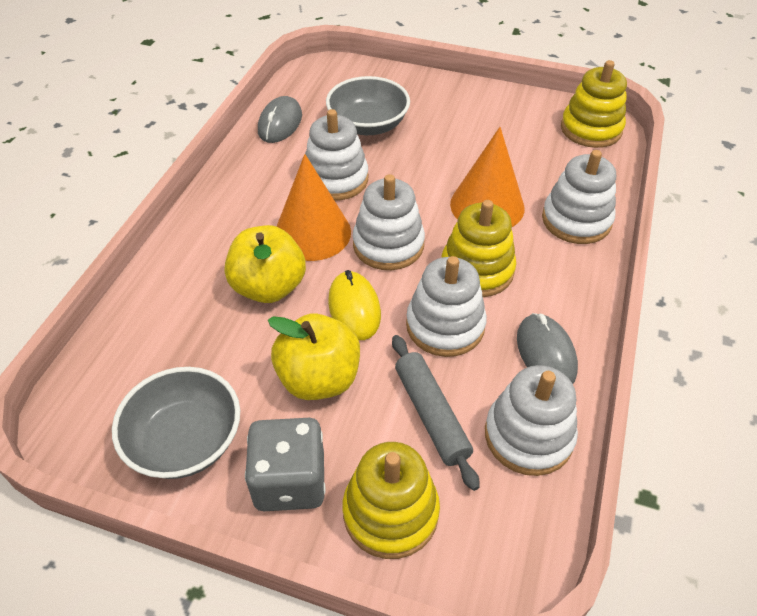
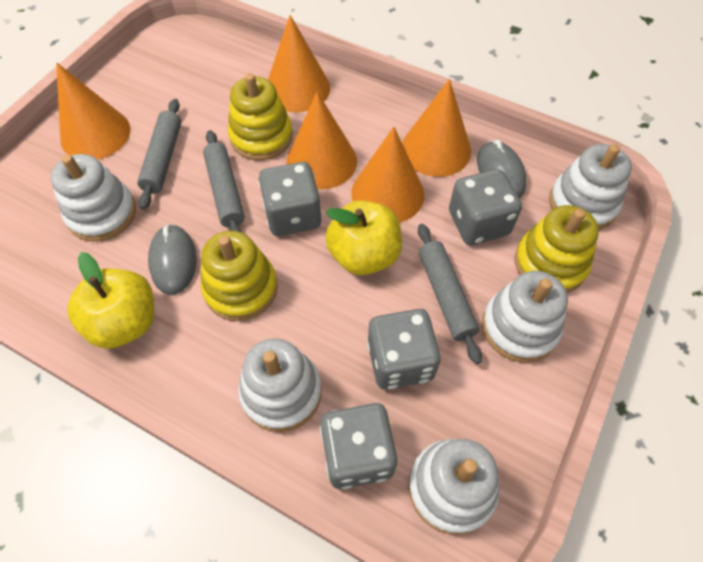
grey bowl: [112,367,240,479] [326,76,410,135] = 2 -> none = 0
grey dice: [245,418,326,511] = 1 -> [259,162,322,236] [320,403,397,489] [367,309,441,390] [449,169,522,245] = 4
grey rolling pin: [392,335,479,491] = 1 -> [137,99,181,210] [203,130,245,232] [418,224,482,364] = 3
orange cone: [276,154,351,261] [450,127,525,227] = 2 -> [56,63,130,160] [268,15,330,112] [286,92,357,189] [351,127,424,223] [402,79,471,177] = 5
yellow mouse: [328,270,381,340] = 1 -> none = 0

